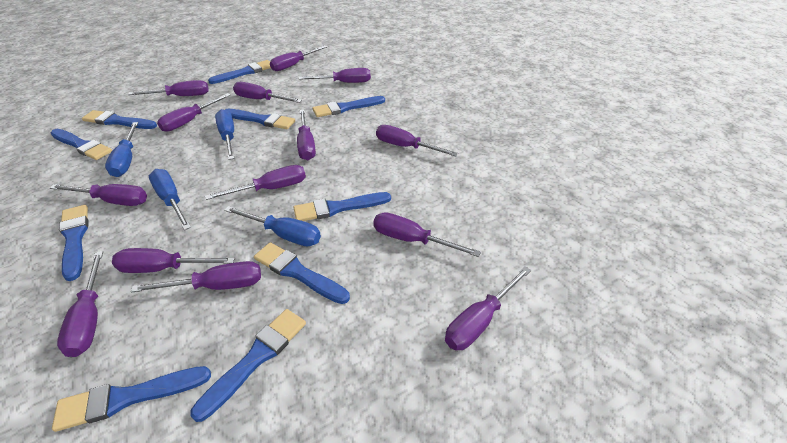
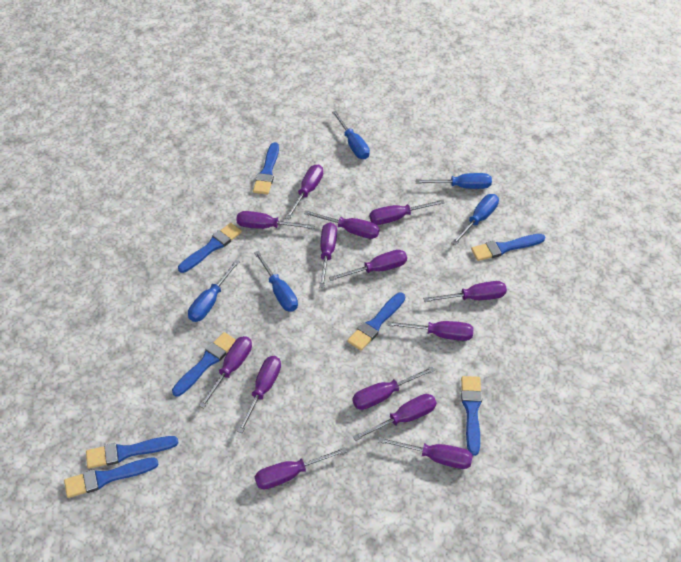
blue brush: [51,129,112,160] [52,366,211,432] [59,205,89,281] [82,110,157,129] [190,309,306,422] [208,60,271,84] [225,109,295,129] [254,242,350,304] [293,192,391,221] [312,96,385,117] = 10 -> [64,457,158,498] [86,436,178,469] [172,332,236,397] [178,223,242,273] [253,142,279,194] [347,293,405,351] [461,376,482,456] [471,234,545,261] = 8
blue screwdriver: [105,122,138,177] [149,169,191,230] [215,109,234,160] [224,206,321,246] = 4 -> [188,260,240,322] [254,251,298,312] [332,111,370,159] [415,173,492,189] [452,194,499,245] = 5

